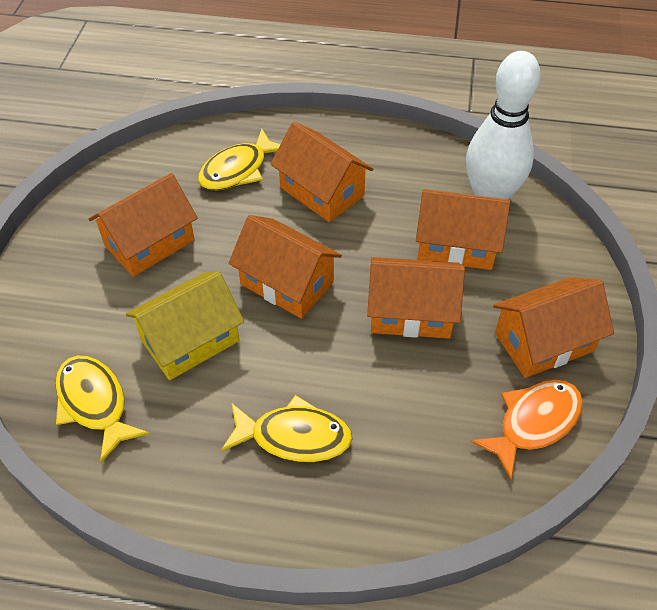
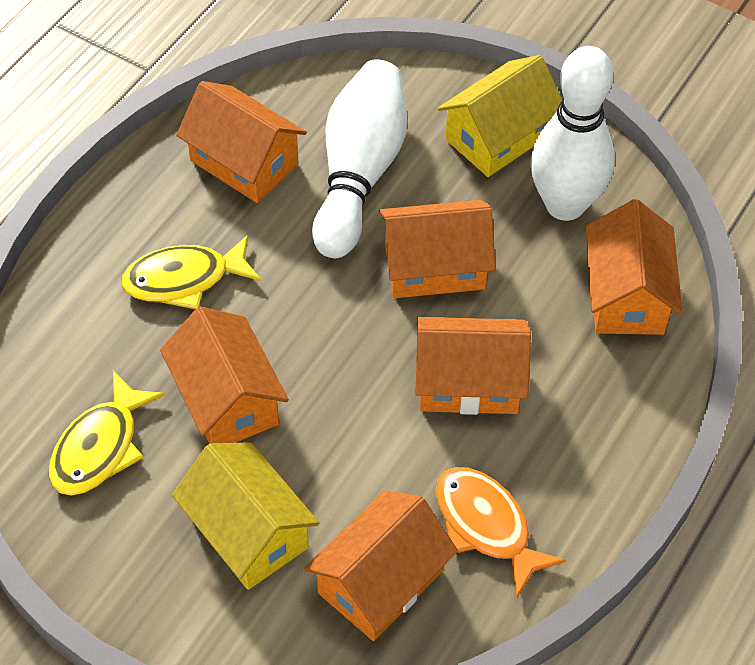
white bowling pin: [466,51,541,199] = 1 -> [312,59,407,258] [531,46,615,221] = 2
yellow fish: [55,356,150,463] [198,129,280,190] [221,395,352,462] = 3 -> [49,370,165,496] [121,235,261,309] = 2
yellow house: [126,271,244,380] = 1 -> [172,442,319,590] [437,55,562,177] = 2

